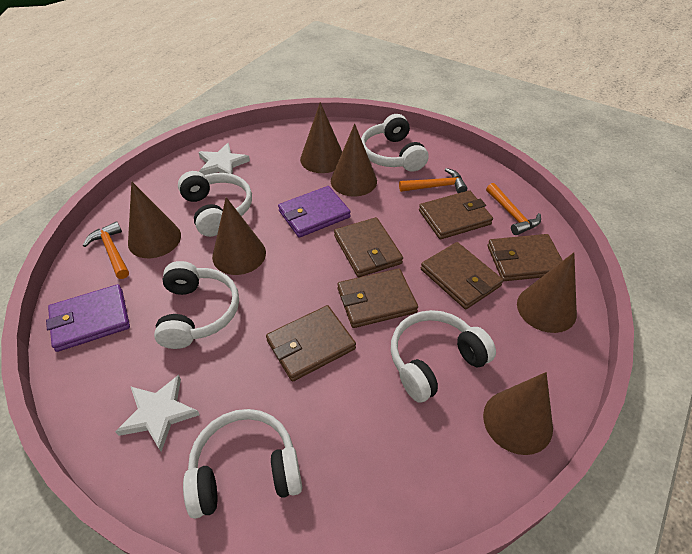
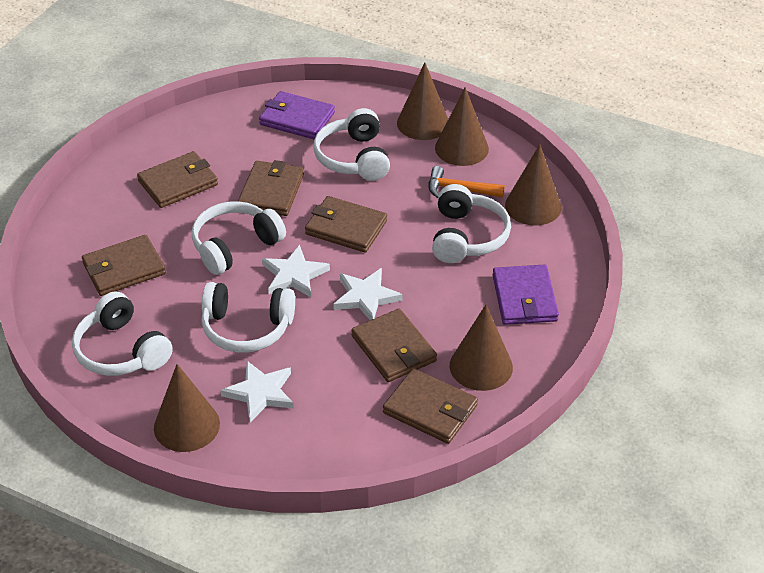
brown cone: [128,181,181,258] [212,197,266,275] [300,102,342,173] [331,124,377,197] [483,372,553,455] [517,253,577,333] = 6 -> [154,364,220,452] [397,62,448,140] [435,87,489,166] [450,305,513,391] [505,144,562,226] = 5
orange hammer: [83,221,129,279] [399,168,467,193] [486,183,541,235] = 3 -> [429,166,505,198] = 1
white star: [115,375,200,452] [198,143,250,175] = 2 -> [221,361,294,422] [262,245,330,297] [333,268,403,320] = 3

